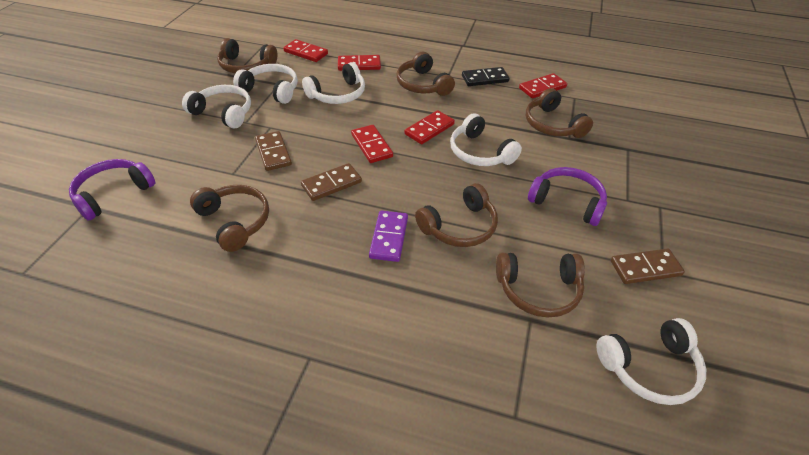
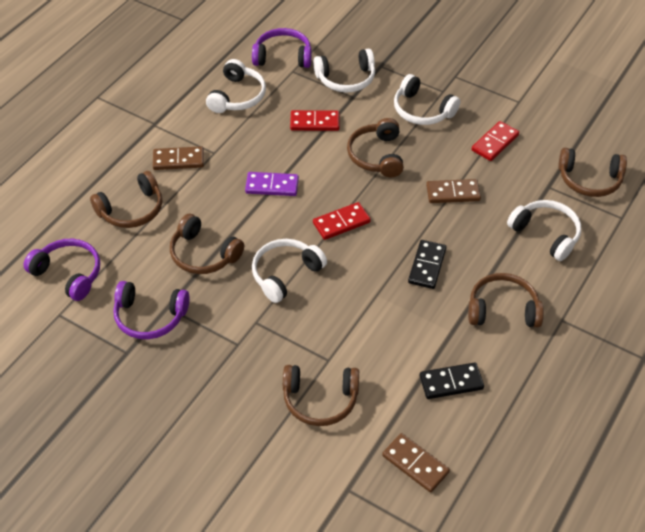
black domino: [462,67,510,86] = 1 -> [408,240,447,289] [420,362,484,399] = 2
purple headphones: [69,159,155,221] [528,167,607,226] = 2 -> [23,239,100,301] [113,281,189,339] [252,28,312,68] = 3
red domino: [283,39,328,62] [338,55,381,71] [351,125,393,163] [405,110,455,144] [519,73,567,98] = 5 -> [290,110,339,131] [313,202,371,240] [471,121,519,161] = 3

